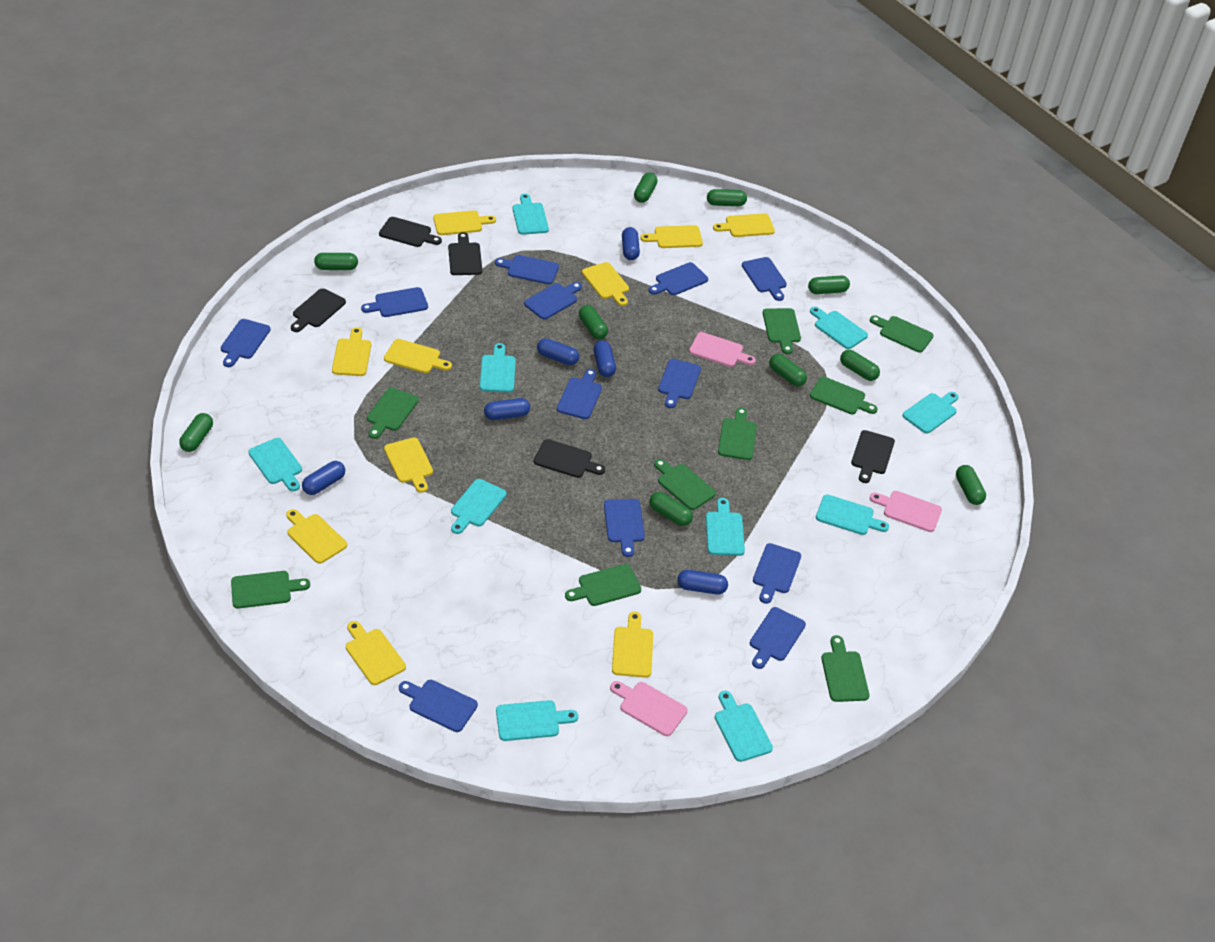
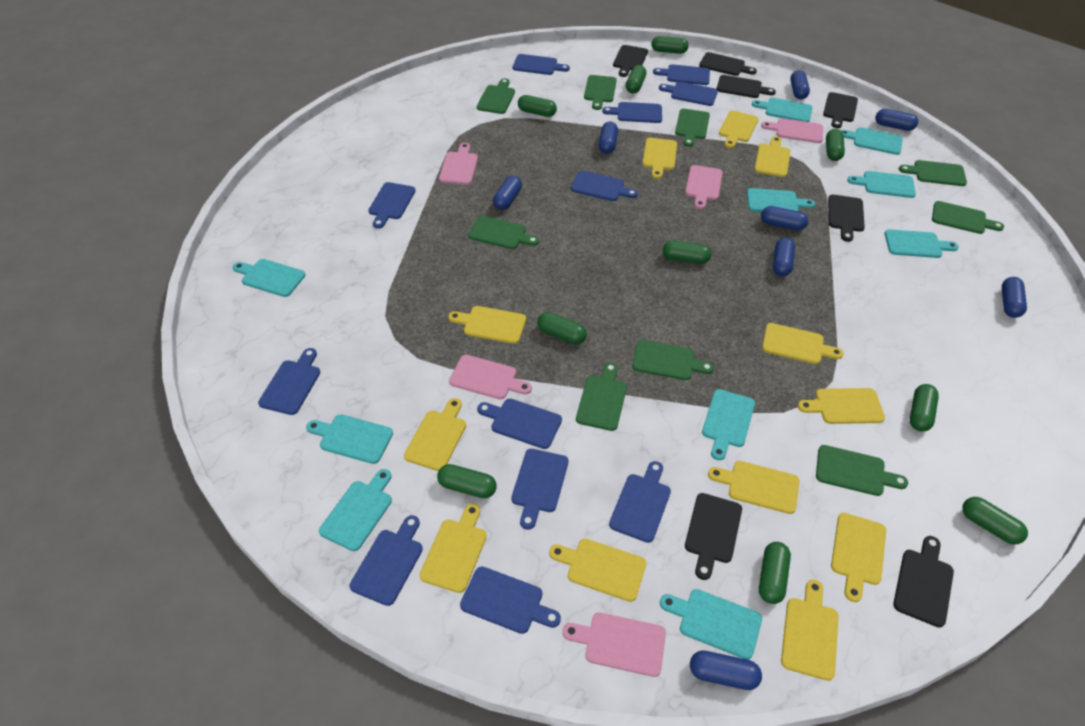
black cutting board: [291,288,346,332] [379,217,442,247] [448,232,482,275] [534,439,605,478] [851,430,895,483] = 5 -> [613,45,648,77] [685,493,742,580] [699,52,757,76] [717,75,776,98] [823,92,858,128] [828,195,865,242] [893,536,954,628] = 7
blue capsule: [302,461,345,495] [484,398,530,420] [537,338,579,365] [593,340,616,377] [622,227,640,260] [677,570,728,595] = 6 -> [493,176,522,210] [599,122,618,154] [690,650,762,690] [761,206,808,231] [773,238,795,276] [790,70,810,99] [875,109,918,131] [1002,277,1027,318] = 8
pink cutting board: [610,681,688,736] [689,332,756,367] [870,491,942,532] = 3 -> [439,143,478,185] [449,355,532,399] [562,612,666,677] [685,165,723,209] [761,118,823,143] = 5
yellow cutting board: [286,509,347,564] [332,327,371,376] [346,621,406,685] [384,339,452,373] [384,437,433,493] [433,210,496,235] [582,262,629,306] [612,612,653,678] [640,225,703,248] [713,213,775,237] = 10 -> [404,398,466,471] [420,504,487,593] [448,306,526,344] [549,539,646,602] [642,138,677,179] [708,461,800,514] [719,111,759,148] [754,136,791,177] [762,323,844,364] [781,579,839,681] [798,388,885,424] [831,513,886,602] = 12

